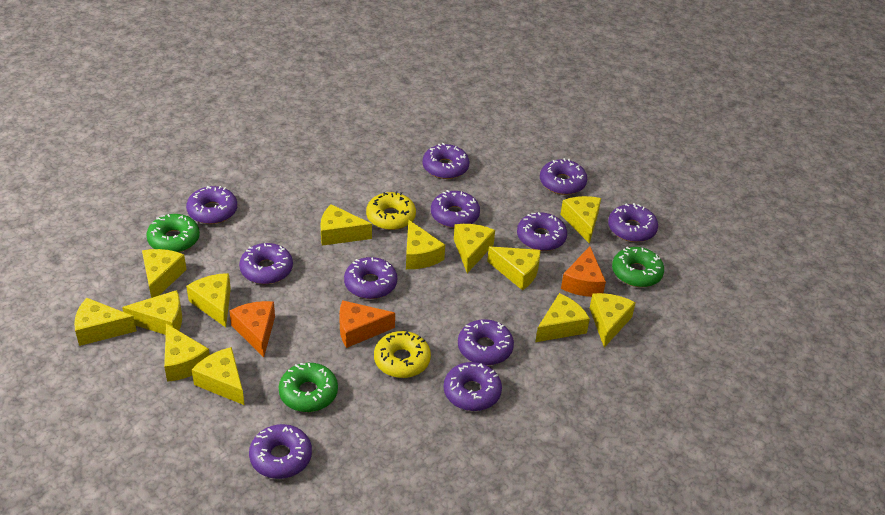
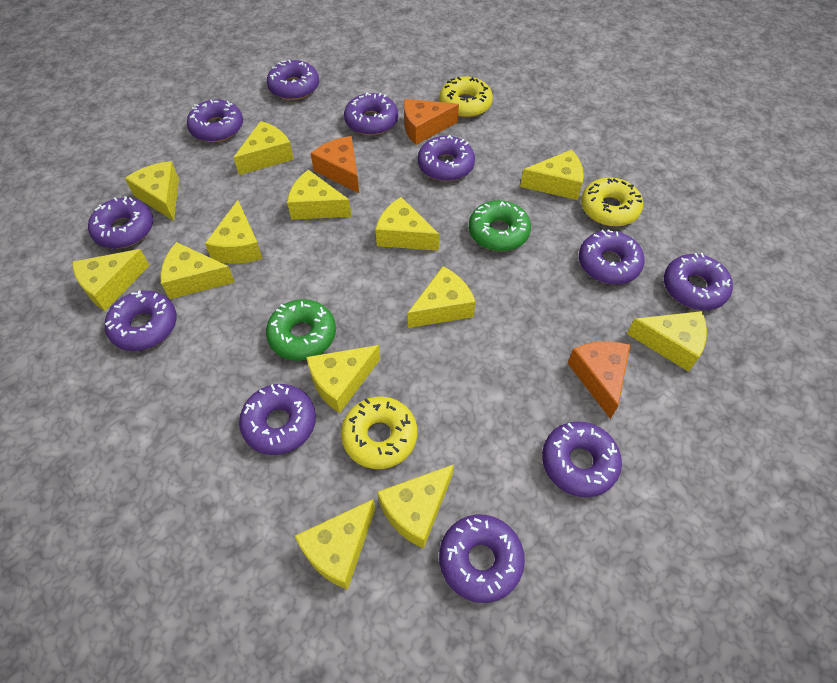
green donut: [146,214,200,252] [279,363,338,412] [612,247,664,287] = 3 -> [266,299,336,361] [469,200,531,252] = 2
yellow donut: [366,191,416,230] [374,331,431,378] = 2 -> [341,397,417,469] [440,76,493,118] [581,177,643,227] = 3

